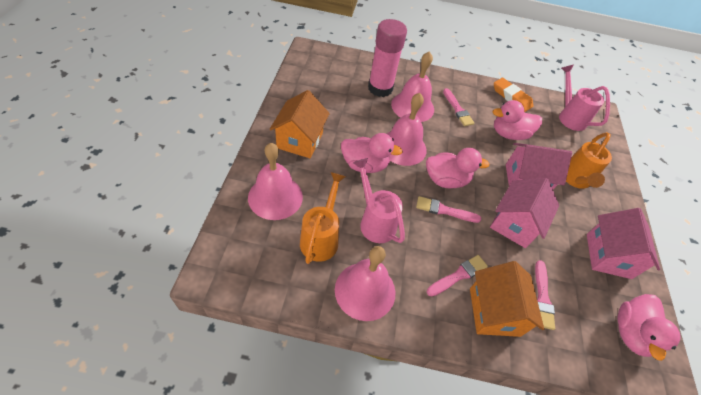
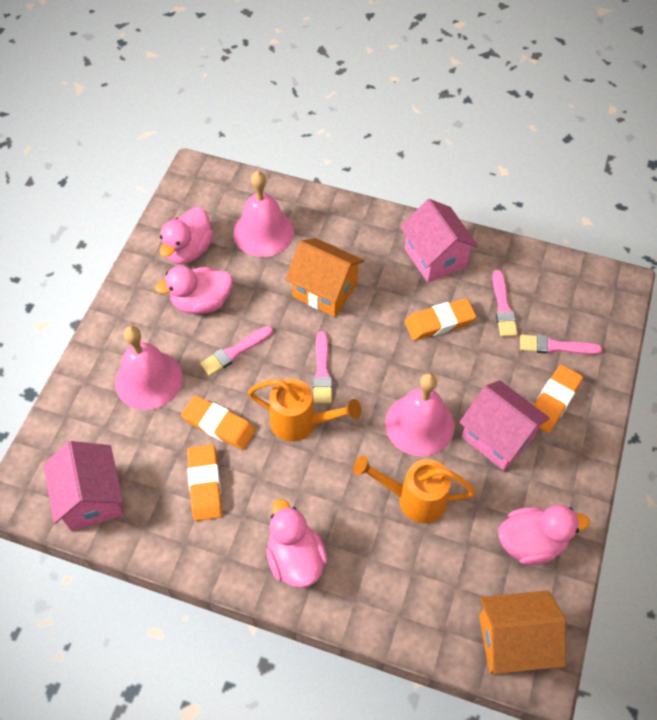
orange eraser: [494,78,533,112] = 1 -> [181,395,256,450] [187,444,222,521] [405,298,476,340] [534,365,583,433] = 4
pink bell: [248,143,303,220] [335,246,395,321] [387,93,426,166] [391,51,434,122] = 4 -> [115,326,183,410] [233,171,294,257] [385,373,455,456] = 3
pink glue stick: [368,19,407,97] = 1 -> none = 0
pink watering can: [353,158,405,243] [559,65,610,131] = 2 -> none = 0

